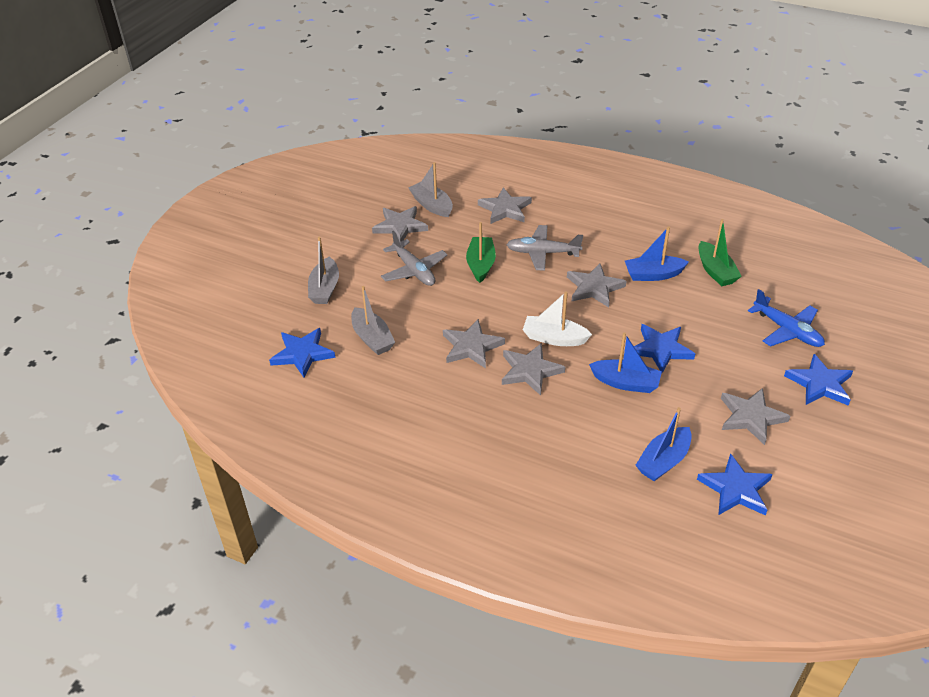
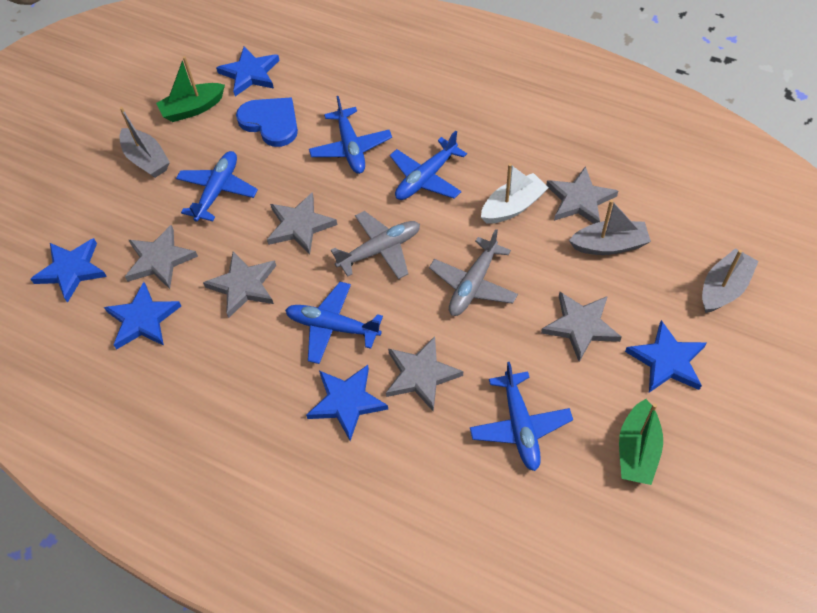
blue boat: [589,332,662,393] [625,227,689,281] [635,407,692,481] = 3 -> none = 0
blue heart: none = 0 -> [236,97,298,147] = 1
blue plane: [748,289,825,347] = 1 -> [176,151,258,222] [285,282,383,364] [309,96,392,174] [390,131,467,200] [470,362,573,471] = 5
blue star: [269,328,335,378] [634,324,695,373] [697,453,773,516] [784,354,853,406] = 4 -> [31,238,107,303] [104,282,181,350] [216,46,280,96] [306,365,388,441] [625,320,707,393] = 5

